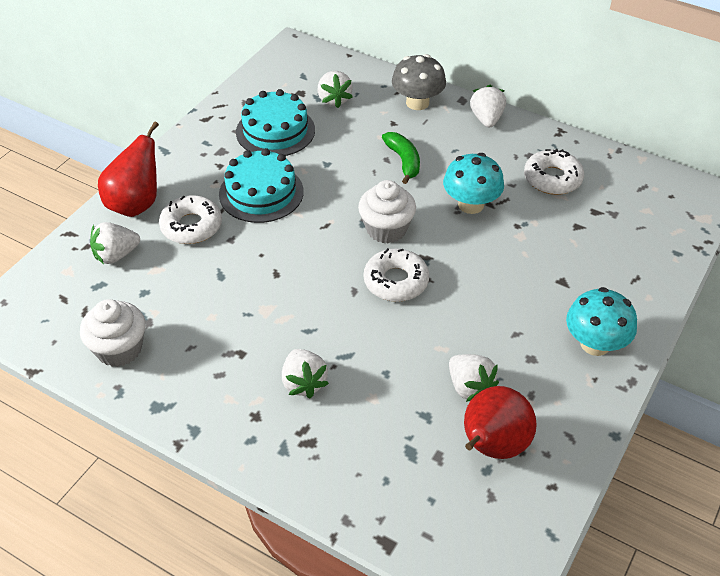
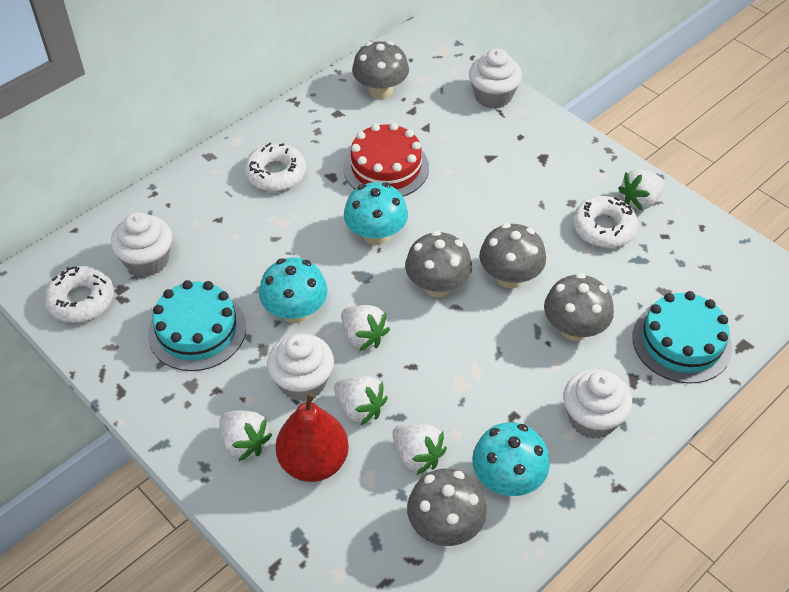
green banana: [382,132,420,184] = 1 -> none = 0
grey mushroom: [392,54,446,110] = 1 -> [352,41,409,99] [405,231,472,297] [407,468,487,546] [479,223,546,288] [544,273,614,341] = 5
red cake: none = 0 -> [343,123,429,196] = 1
red pear: [98,121,159,217] [464,386,537,459] = 2 -> [276,392,349,482] = 1
turquoise mushroom: [443,153,504,214] [566,287,637,356] = 2 -> [259,258,328,323] [344,182,408,245] [472,422,550,496] = 3
white cupcake: [80,299,146,367] [358,180,416,243] = 2 -> [111,212,172,277] [267,334,334,402] [469,48,522,109] [563,369,633,439] = 4

